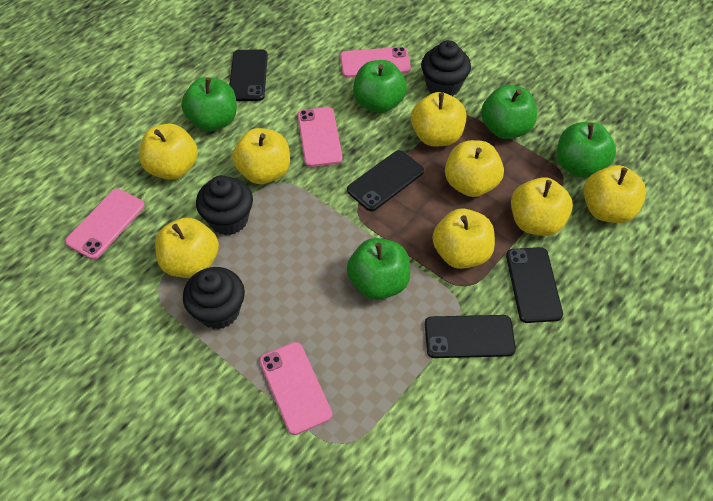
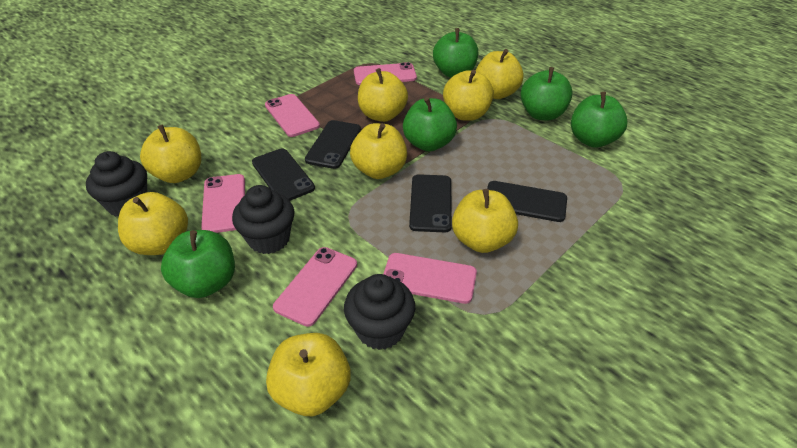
pink phone: [65,189,145,260] [259,342,332,435] [297,107,343,167] [340,47,411,78] = 4 -> [201,174,245,233] [265,94,320,137] [273,247,357,327] [354,62,417,85] [383,253,477,304] = 5

